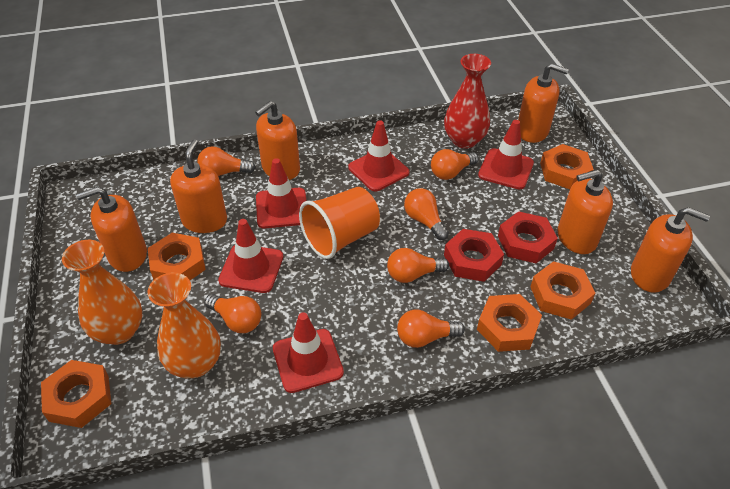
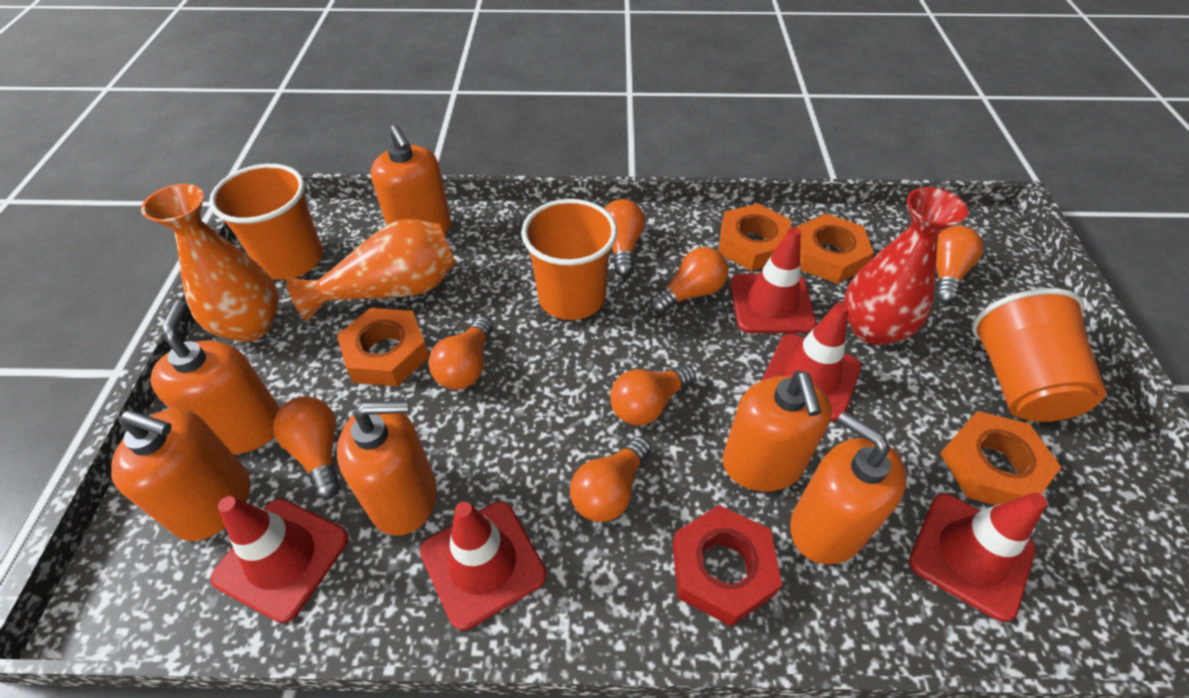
orange cup: [299,187,380,259] = 1 -> [209,164,323,280] [521,199,617,320] [972,288,1106,422] = 3
orange light bulb: [197,146,256,176] [205,294,261,333] [387,248,449,283] [397,310,465,348] [404,188,449,240] [431,149,478,180] = 6 -> [273,397,340,499] [429,317,494,390] [570,436,651,522] [604,199,645,277] [610,364,696,425] [650,247,729,314] [935,226,983,304] = 7
orange nut: [41,360,111,428] [148,233,206,280] [477,294,542,352] [530,261,595,320] [540,144,594,189] = 5 -> [337,308,429,386] [719,204,791,271] [796,214,874,284] [940,411,1061,505] = 4
red nut: [444,229,504,282] [498,211,558,263] = 2 -> [672,505,782,626] = 1

